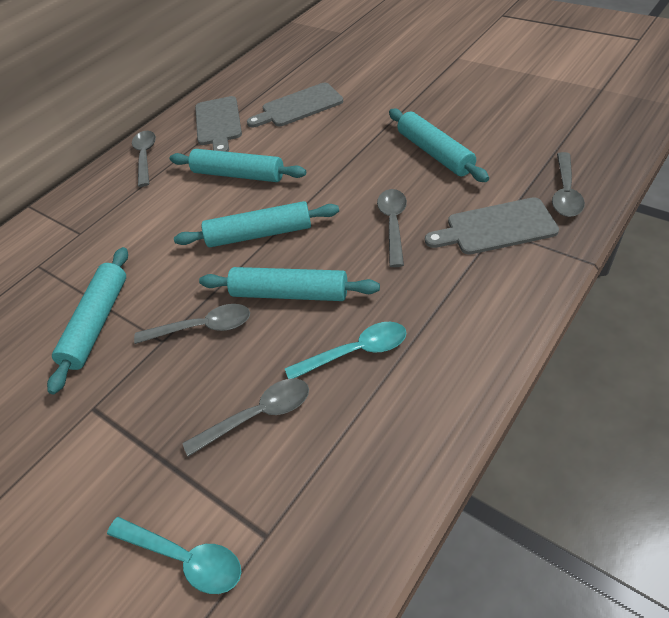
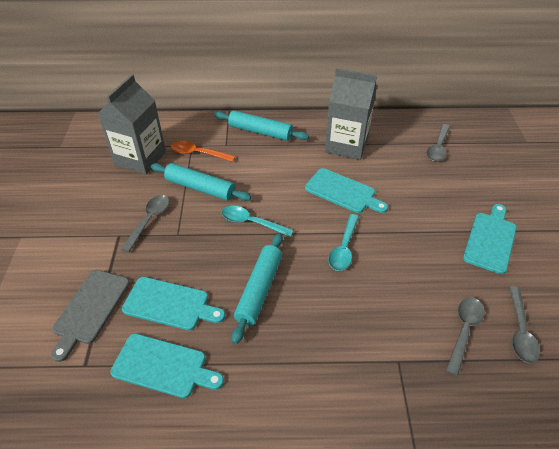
grey carton: none = 0 -> [97,74,166,174] [325,68,377,160] = 2
grey cutting board: [195,96,242,152] [247,83,343,127] [425,197,559,255] = 3 -> [51,270,130,362] = 1
grey spoon: [132,131,156,187] [134,304,250,344] [182,378,309,457] [377,189,407,267] [552,152,585,217] = 5 -> [121,195,169,252] [427,124,450,162] [446,297,484,376] [509,286,540,363] = 4
orange spoon: none = 0 -> [171,141,235,162] = 1
turquoise cutting board: none = 0 -> [110,334,224,398] [122,277,225,330] [305,168,388,213] [463,204,516,274] = 4
turquoise rolling pin: [47,247,128,394] [170,149,306,182] [174,201,339,247] [199,267,380,301] [389,108,489,182] = 5 -> [151,163,251,201] [214,110,309,141] [232,233,283,344] = 3

